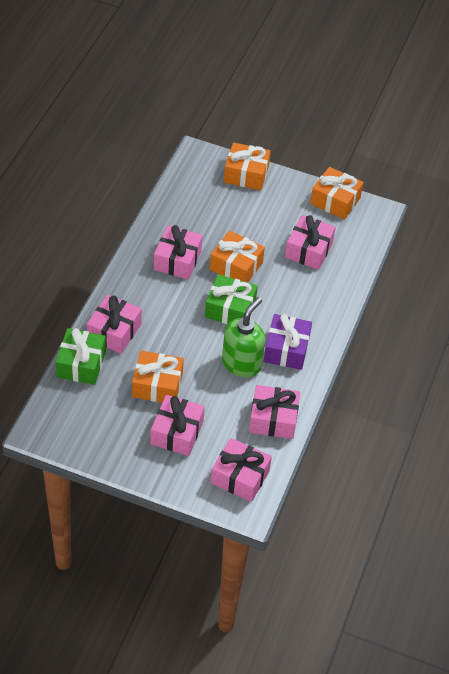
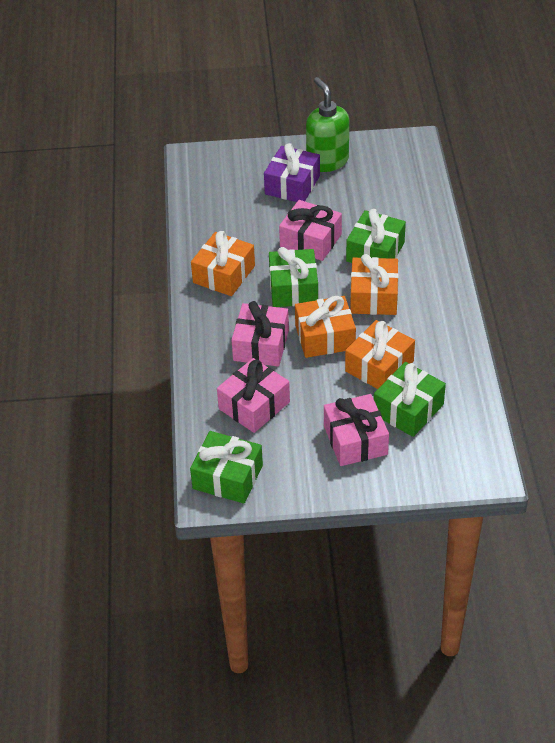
green gift: [56,328,106,385] [205,274,258,324] = 2 -> [190,431,263,503] [269,247,318,307] [346,209,406,263] [374,362,446,437] = 4
pink gift: [87,294,142,354] [150,395,205,456] [154,225,203,280] [211,438,272,502] [249,385,300,439] [285,215,336,270] = 6 -> [217,358,290,433] [231,301,289,367] [279,200,342,261] [324,394,389,466] = 4

